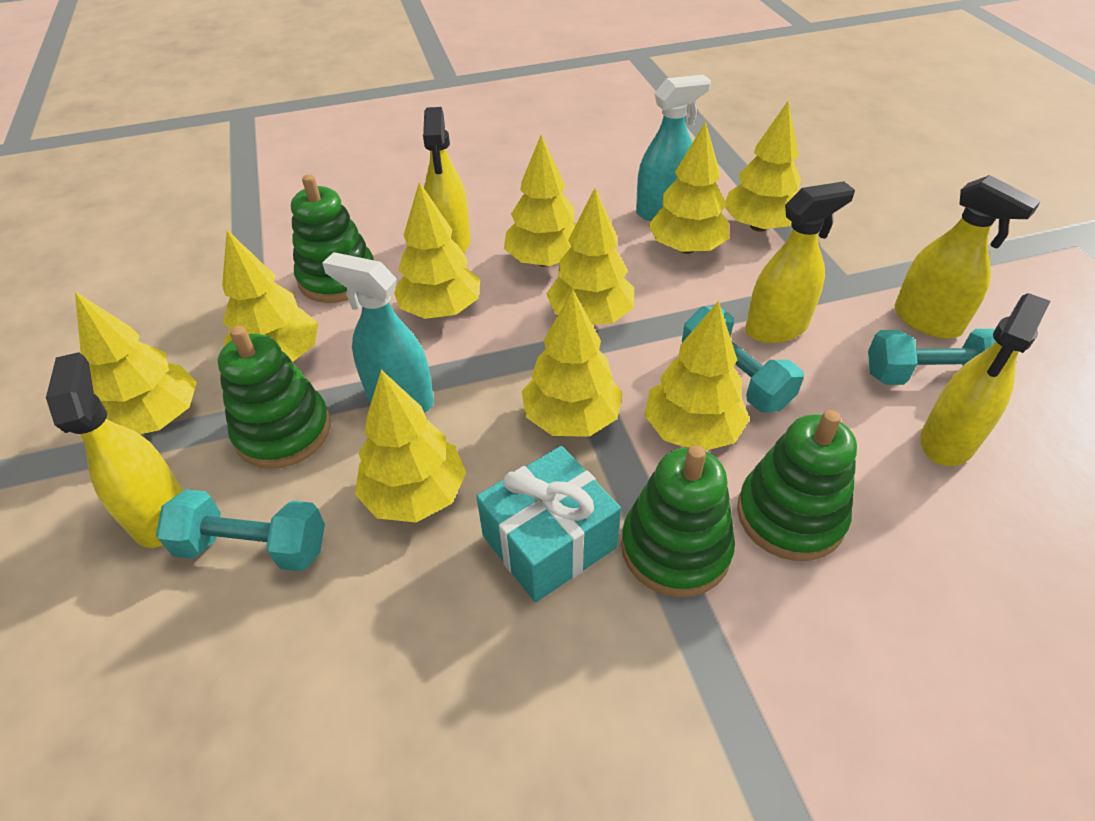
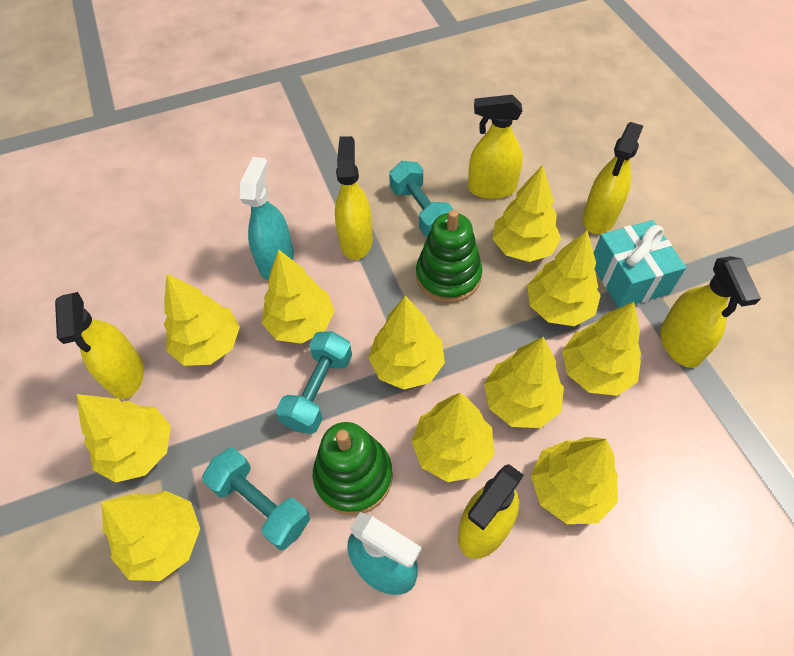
green stacking toy: [218,326,331,469] [291,174,374,303] [621,445,735,597] [737,410,857,561] = 4 -> [313,422,393,515] [416,210,482,303] = 2
yellow spray bottle: [46,352,183,548] [423,107,471,253] [745,181,855,343] [894,175,1041,339] [920,293,1051,466] = 5 -> [55,292,144,399] [335,136,373,260] [458,464,524,559] [468,95,523,199] [583,122,643,234] [660,256,761,368] = 6
yellow tree: [75,292,197,434] [222,230,318,362] [355,370,466,522] [394,182,480,319] [504,135,576,266] [522,290,623,437] [547,188,634,325] [644,301,750,451] [648,121,729,254] [724,101,801,232] = 10 -> [77,394,171,483] [101,491,200,581] [164,274,240,366] [262,249,335,344] [368,296,445,390] [411,393,494,482] [484,337,564,428] [492,165,561,262] [527,230,601,326] [531,437,618,524] [562,302,641,396] = 11

